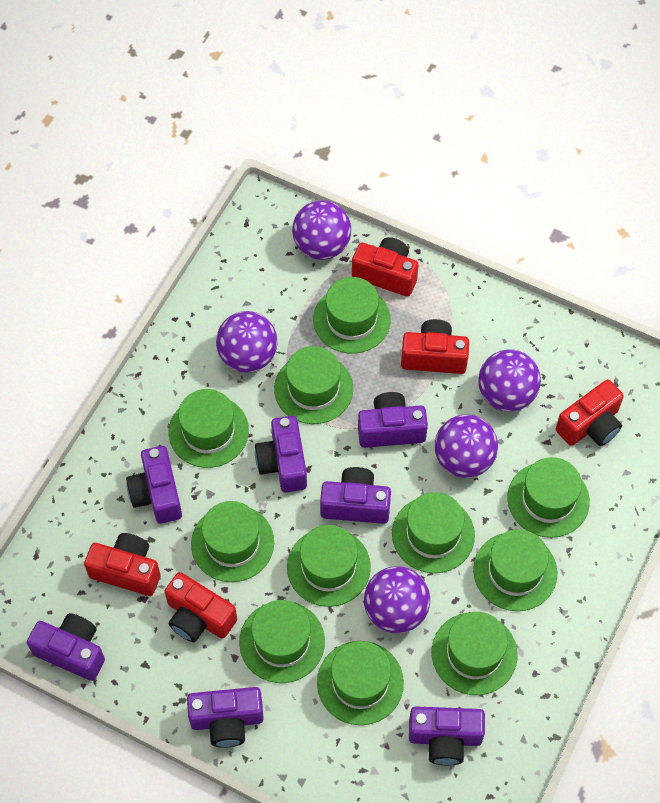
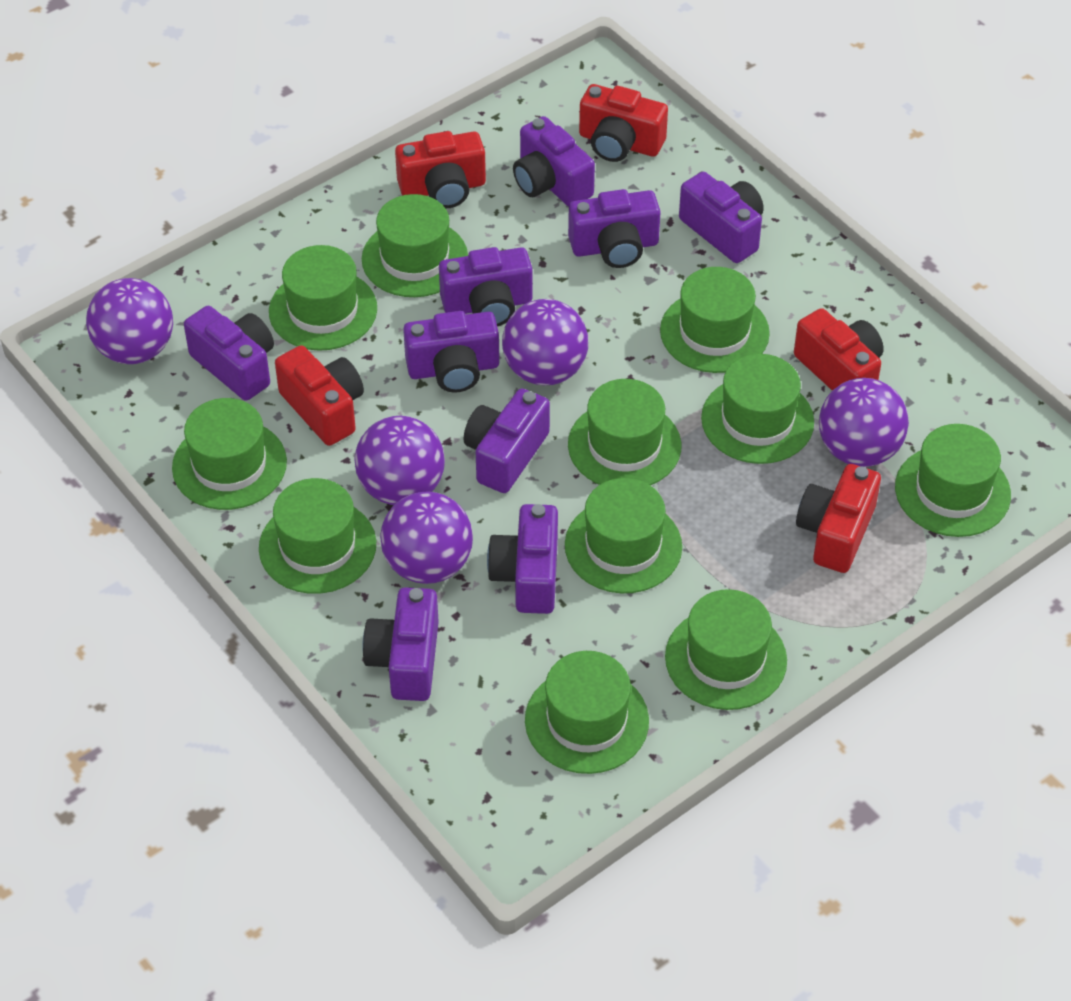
purple camera: [27,613,105,681] [126,446,182,524] [187,687,264,748] [255,416,307,493] [320,467,391,524] [358,392,428,448] [409,706,485,765] = 7 -> [184,306,274,401] [362,587,439,701] [403,311,500,393] [439,247,533,326] [463,388,550,493] [487,504,558,614] [513,116,595,207] [568,189,661,268] [679,172,764,263] = 9

